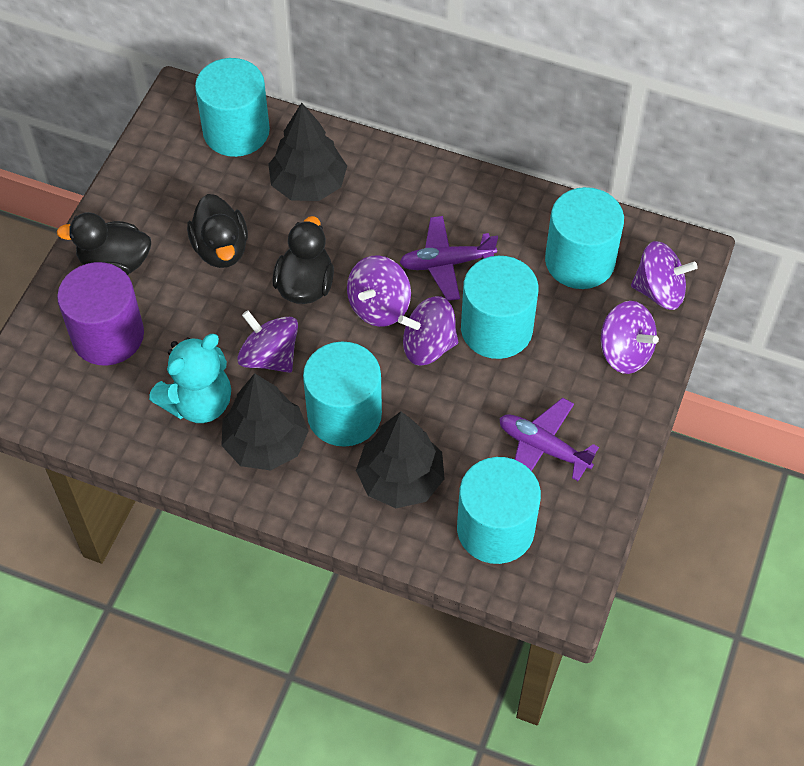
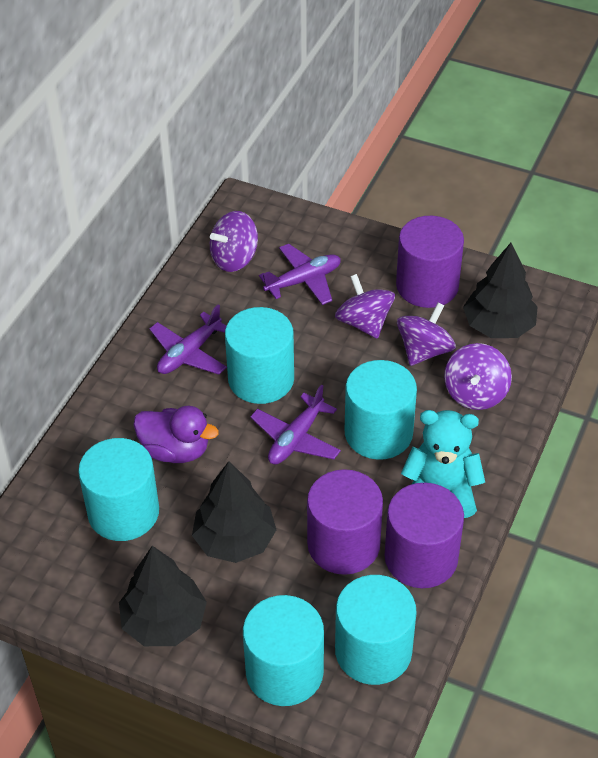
black duck: [57,212,151,275] [187,194,248,268] [273,216,334,304] = 3 -> none = 0
purple cylinder: [57,262,144,366] = 1 -> [307,469,383,575] [384,483,464,588] [396,216,464,308] = 3
purple duck: none = 0 -> [133,405,219,463] = 1
purple plane: [399,216,498,301] [499,398,599,481] = 2 -> [150,304,227,375] [250,384,341,464] [259,244,341,305] = 3
purple spinning top: [237,310,298,373] [347,255,411,327] [398,296,458,366] [601,301,659,374] [631,241,698,310] = 5 -> [210,211,258,272] [335,274,395,339] [397,302,456,366] [444,343,512,410] = 4

